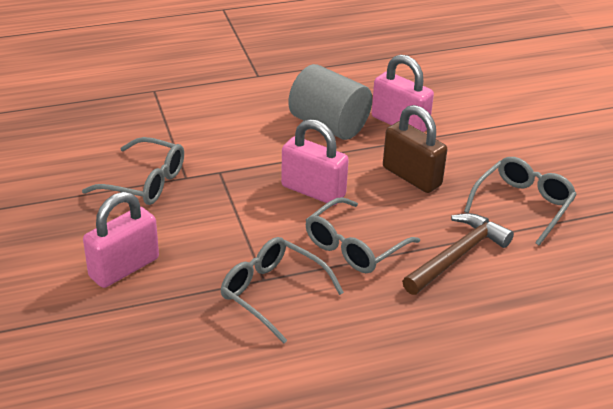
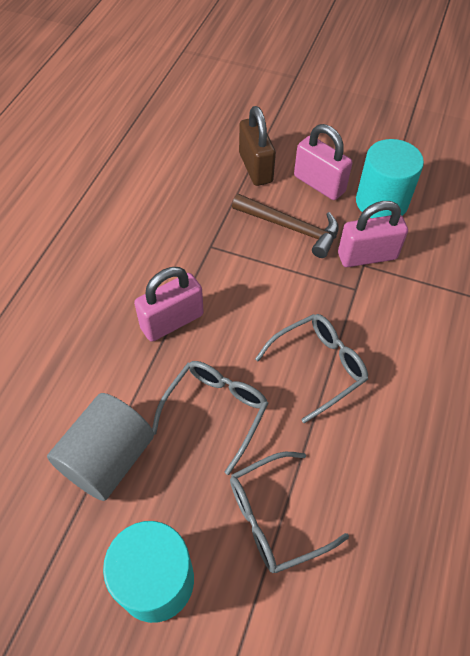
grey glasses: [82,137,184,205] [221,237,344,344] [306,197,420,273] [464,157,577,245] = 4 -> [152,361,268,475] [230,452,349,573] [255,314,368,423] = 3
turquoise cylinder: none = 0 -> [103,521,194,623] [356,139,424,218] = 2

